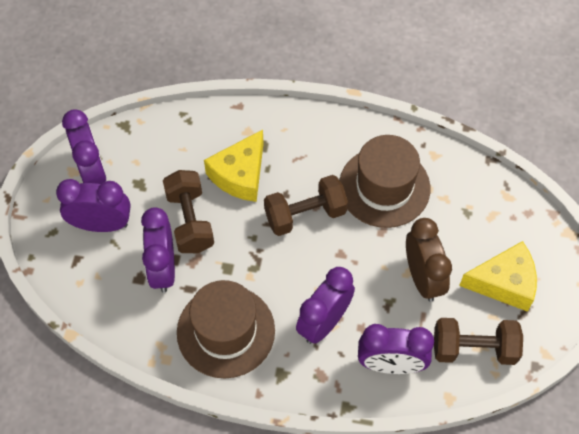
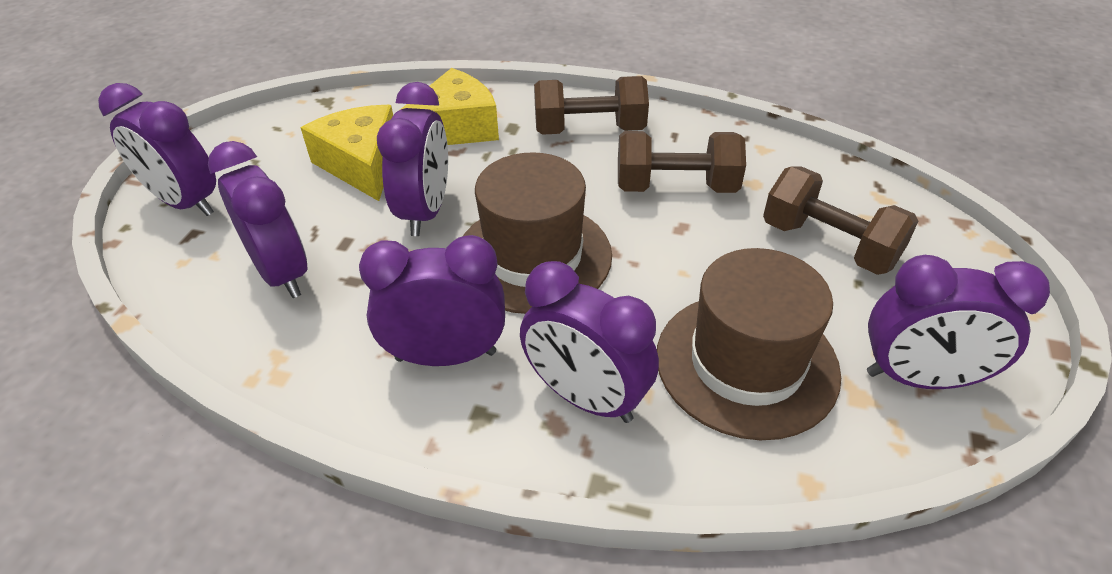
brown clock: [406,218,452,302] = 1 -> none = 0
purple clock: [56,179,131,232] [62,109,106,184] [141,208,175,293] [296,267,355,344] [358,324,434,374] = 5 -> [98,83,216,216] [208,141,308,298] [359,235,505,366] [377,82,448,236] [520,261,659,423] [867,255,1050,389] = 6

